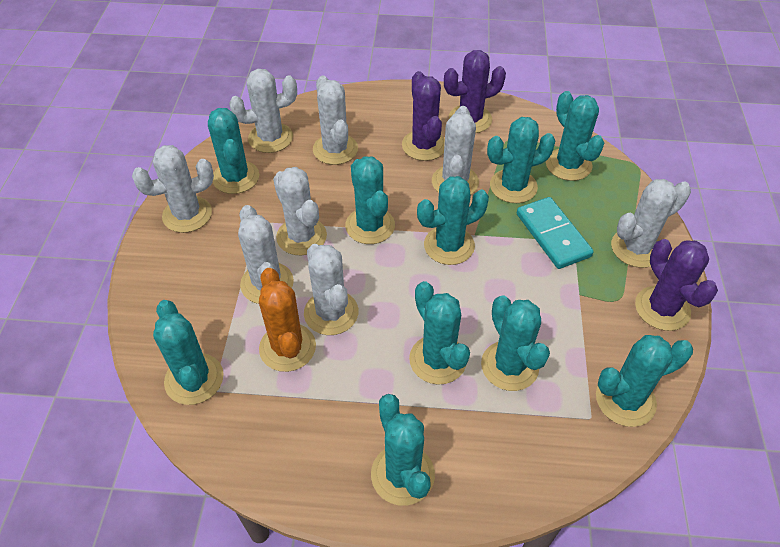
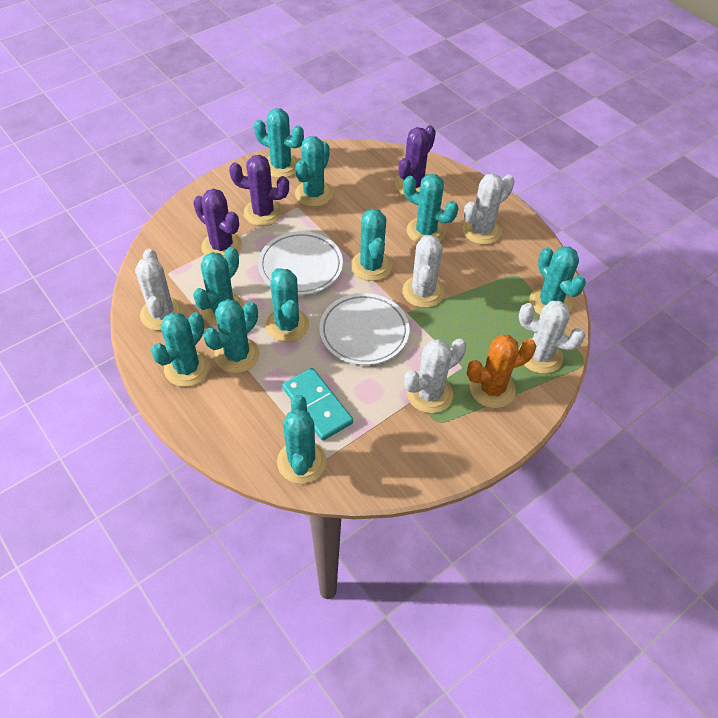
white cactus: [132,145,214,233] [229,69,297,153] [238,205,294,304] [273,167,327,255] [304,244,358,335] [313,75,358,165] [432,106,479,195] [611,179,691,268] = 8 -> [135,249,184,331] [402,235,444,308] [404,339,466,413] [462,173,514,245] [519,301,585,374] = 5
white plate: none = 0 -> [258,231,343,295] [319,293,409,365] = 2

